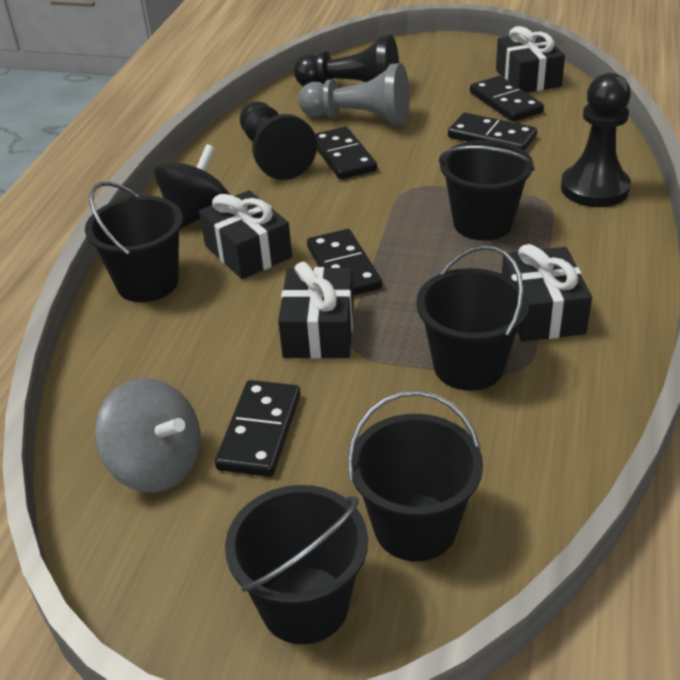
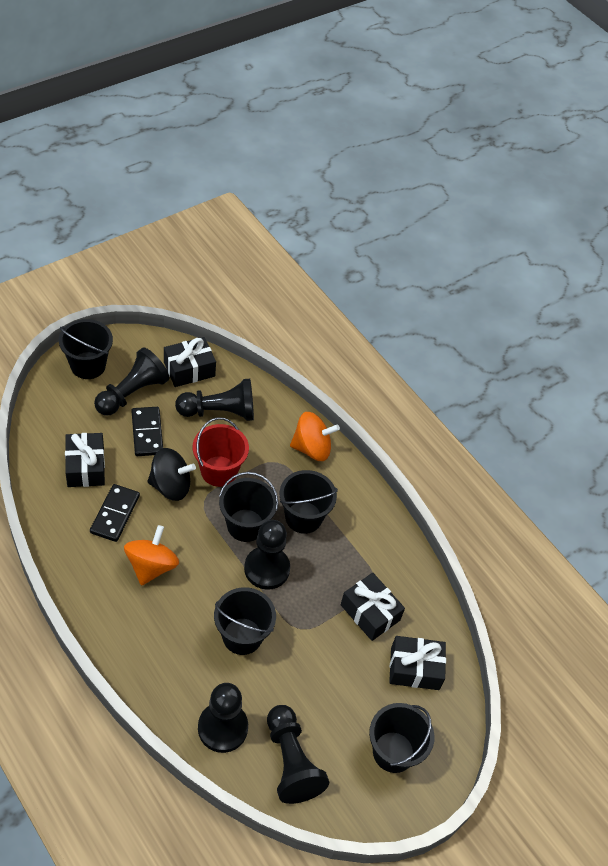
black domino: [215,380,301,477] [307,229,382,296] [315,127,377,180] [448,113,537,151] [470,76,544,122] = 5 -> [90,484,140,542] [131,407,163,456] = 2
black pawn: [240,102,317,180] [294,34,399,86] [561,73,631,207] = 3 -> [94,347,170,415] [175,379,254,421] [198,683,248,753] [244,520,290,590] [267,705,329,804] = 5
grey pawn: [298,63,410,126] = 1 -> none = 0
grey spinning top: [95,378,200,493] = 1 -> none = 0
orange spinning top: none = 0 -> [124,525,179,586] [290,412,340,461] = 2
red bucket: none = 0 -> [193,417,249,487] = 1

